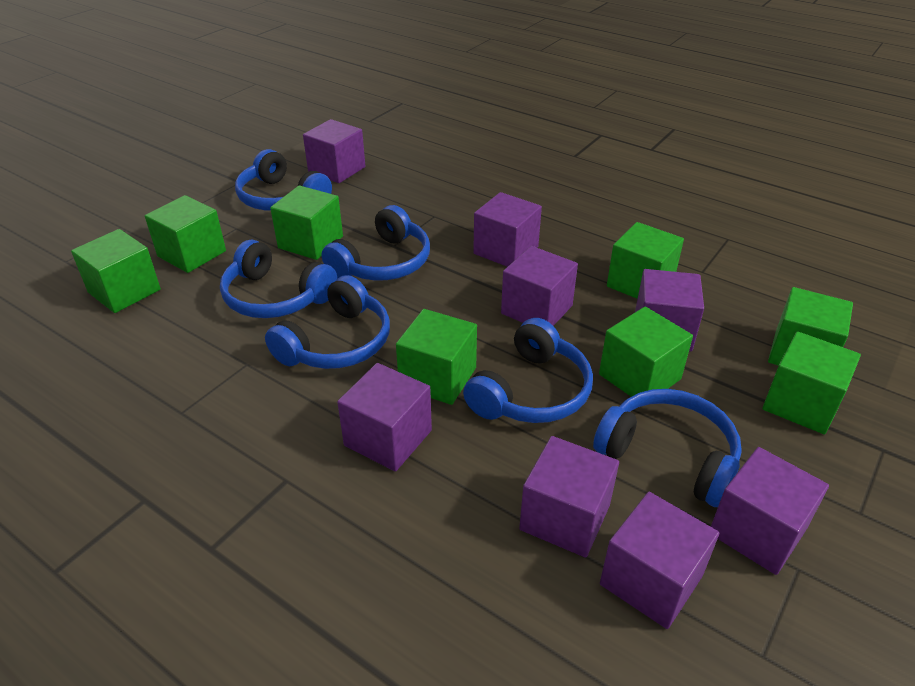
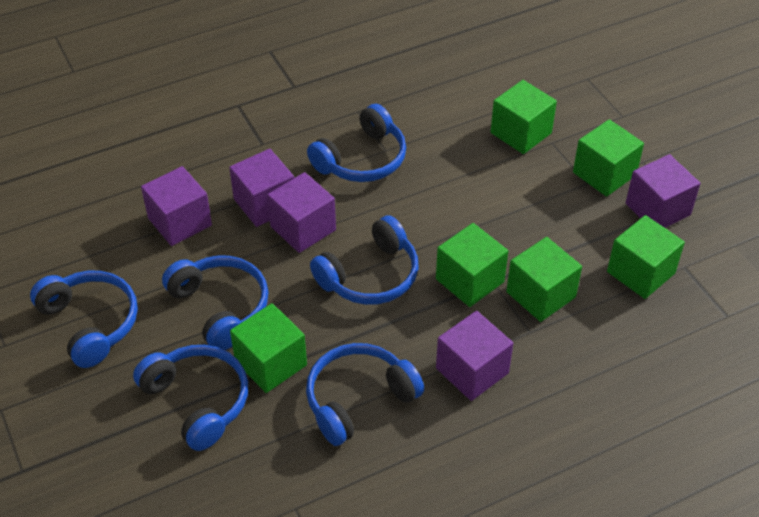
green cube: [71,229,161,313] [145,195,226,273] [270,185,343,260] [396,309,477,405] [599,306,693,397] [607,222,684,299] [762,331,861,434] [768,287,853,366] = 8 -> [230,303,307,393] [436,223,508,307] [491,80,557,154] [506,237,582,322] [573,119,644,197] [607,215,685,299] = 6
purple cube: [303,119,365,183] [337,363,432,471] [473,192,542,267] [501,246,578,326] [519,436,619,558] [600,492,719,629] [635,269,704,352] [711,447,829,575] = 8 -> [141,166,212,246] [229,149,294,227] [267,172,336,253] [436,311,513,401] [626,154,700,228] = 5

